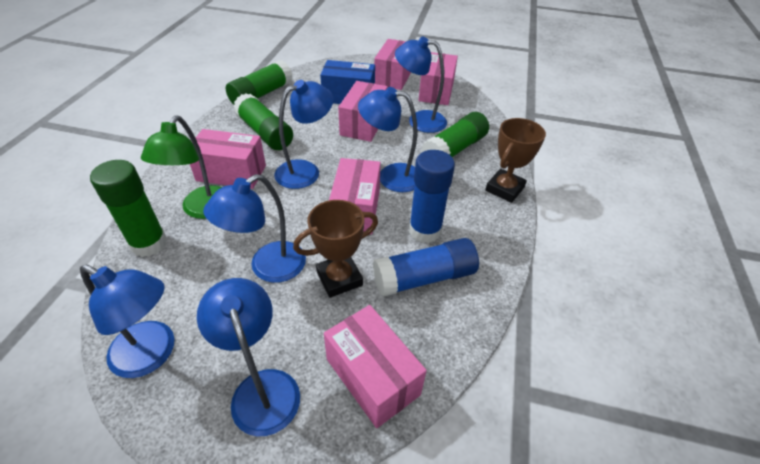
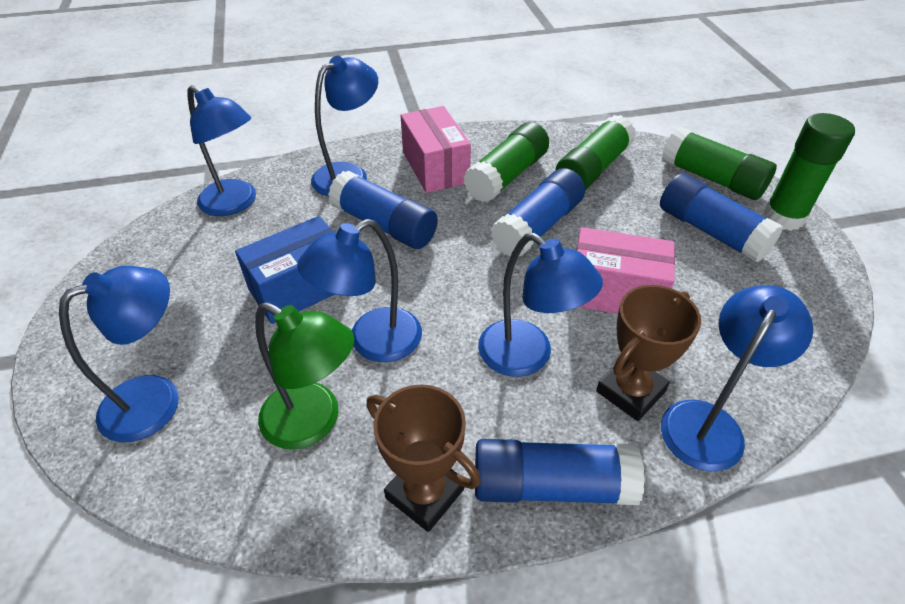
blue glue stick: [373,238,479,297] [409,150,455,243] = 2 -> [328,171,438,249] [475,439,645,505] [491,168,585,257] [660,173,783,263] = 4
pink box: [190,129,266,189] [324,305,427,428] [329,158,381,235] [338,81,388,142] [374,39,411,90] [419,52,458,105] = 6 -> [401,106,471,193] [576,227,675,314] = 2

